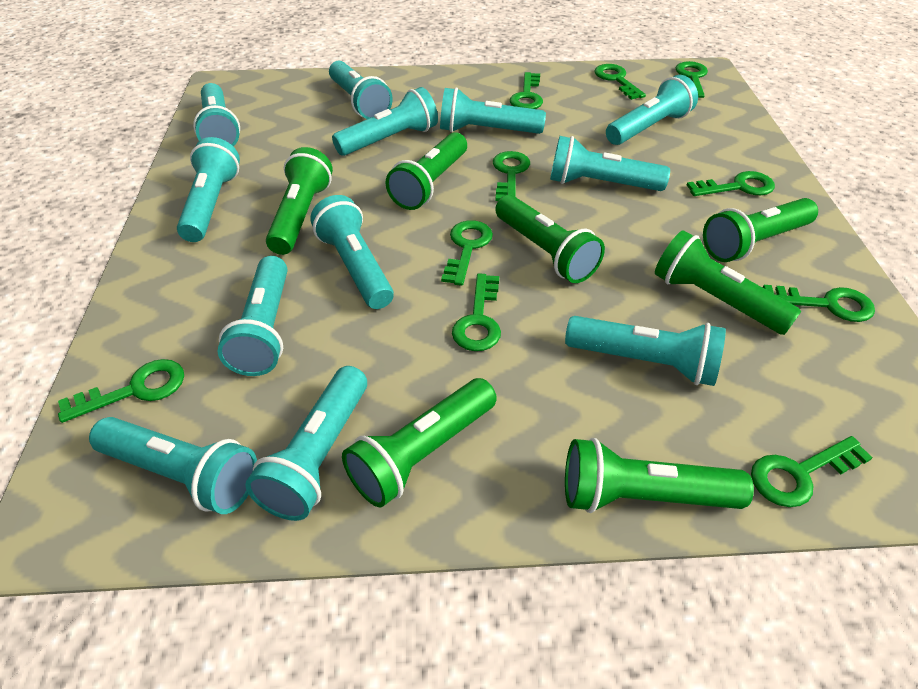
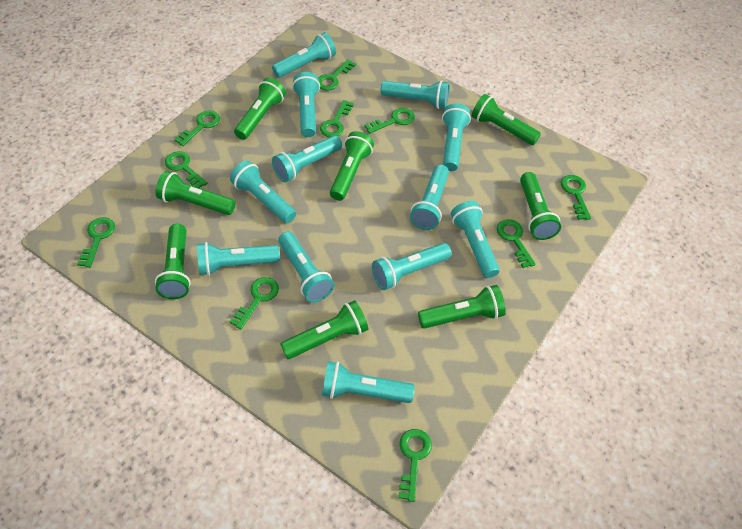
green flashlight: [266,147,333,255] [342,378,497,508] [386,132,467,210] [495,195,605,283] [565,438,754,513] [655,230,801,335] [703,198,818,262] = 7 -> [155,171,236,215] [155,224,191,299] [234,77,286,140] [280,300,368,359] [330,131,374,201] [418,285,506,329] [471,94,541,145] [520,172,561,240] = 8

